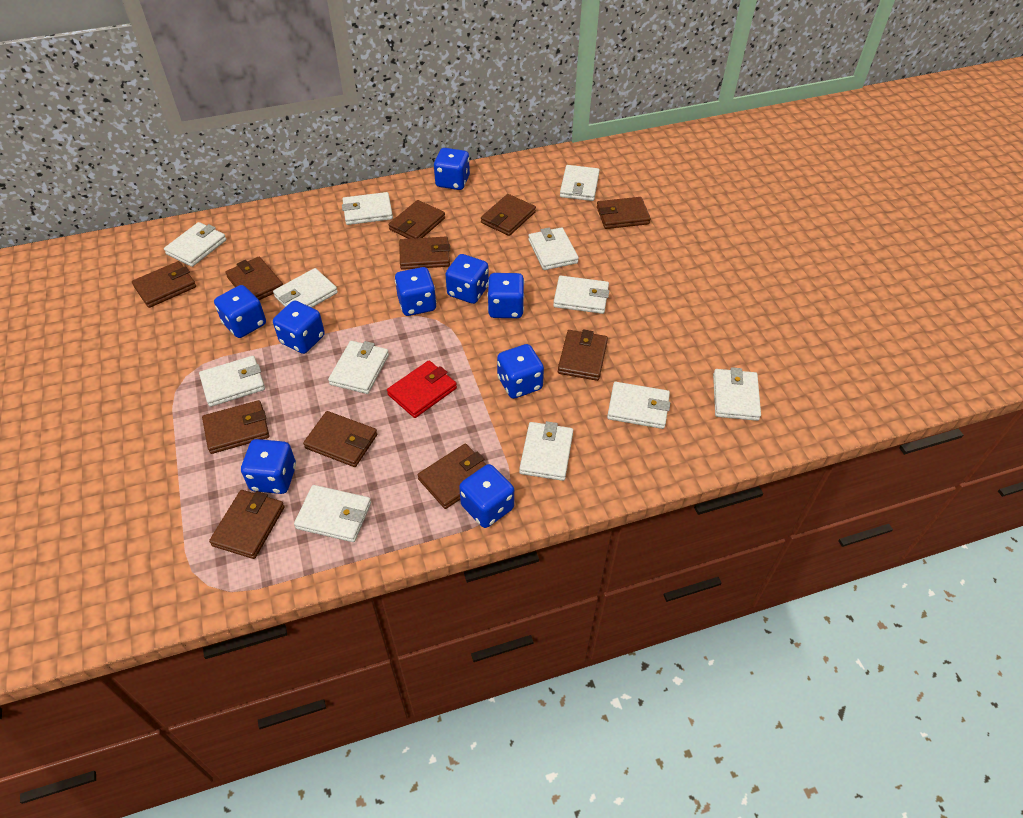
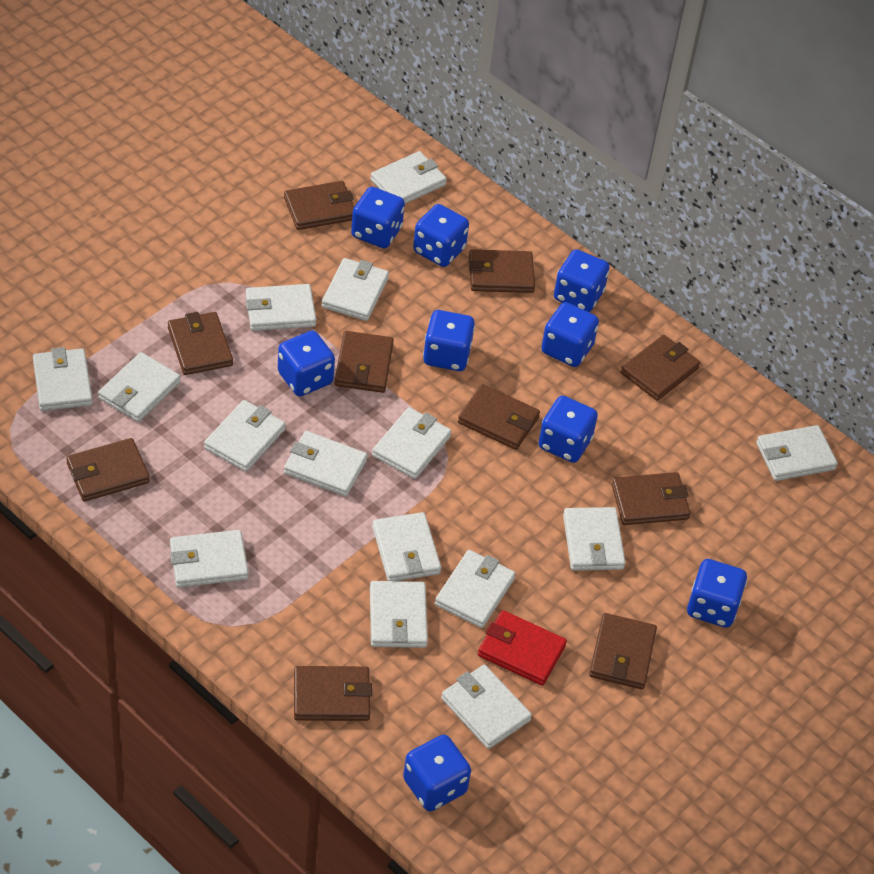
brown wallet: [132,261,196,308] [202,400,269,454] [209,490,285,559] [225,257,283,300] [303,411,377,467] [389,200,445,239] [399,237,450,270] [418,444,486,509] [481,194,536,236] [558,329,608,381] [597,197,651,229] = 11 -> [66,438,150,502] [168,312,233,375] [284,181,354,230] [294,666,372,721] [334,331,394,393] [458,384,540,450] [469,249,535,293] [589,613,657,689] [612,472,691,525] [621,335,700,401] = 10
white wallet: [164,222,226,267] [199,356,265,407] [273,268,338,308] [294,485,371,542] [328,341,389,394] [342,192,393,225] [519,421,573,481] [528,227,579,270] [553,276,609,314] [560,165,600,201] [607,382,670,429] [713,367,761,421] = 12 -> [33,347,93,411] [98,352,181,422] [170,530,249,588] [204,400,286,472] [246,284,316,331] [284,431,367,496] [321,258,389,321] [370,151,447,204] [370,581,428,648] [372,407,452,479] [372,512,441,581] [435,550,516,628] [441,665,532,749] [563,507,625,571] [756,425,838,481] = 15

